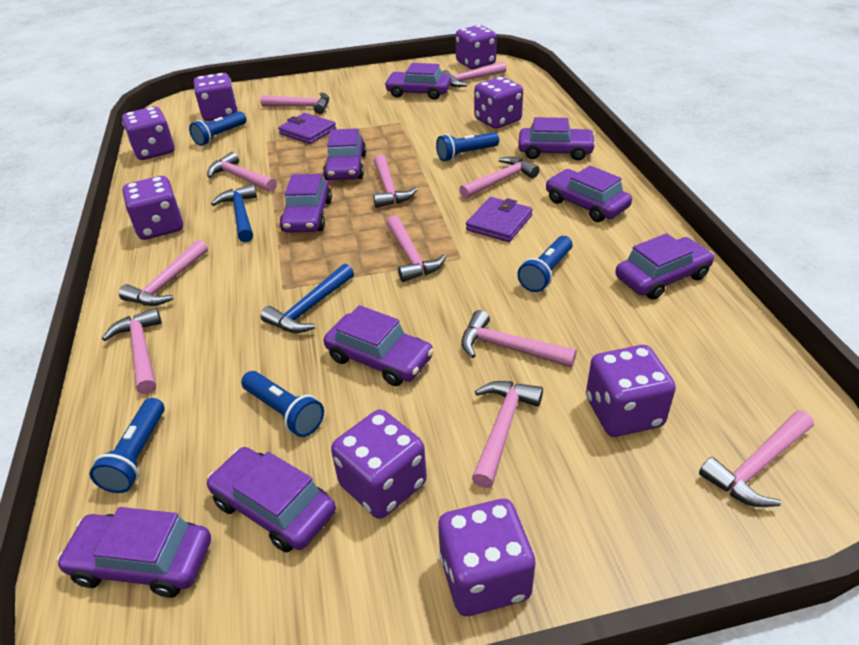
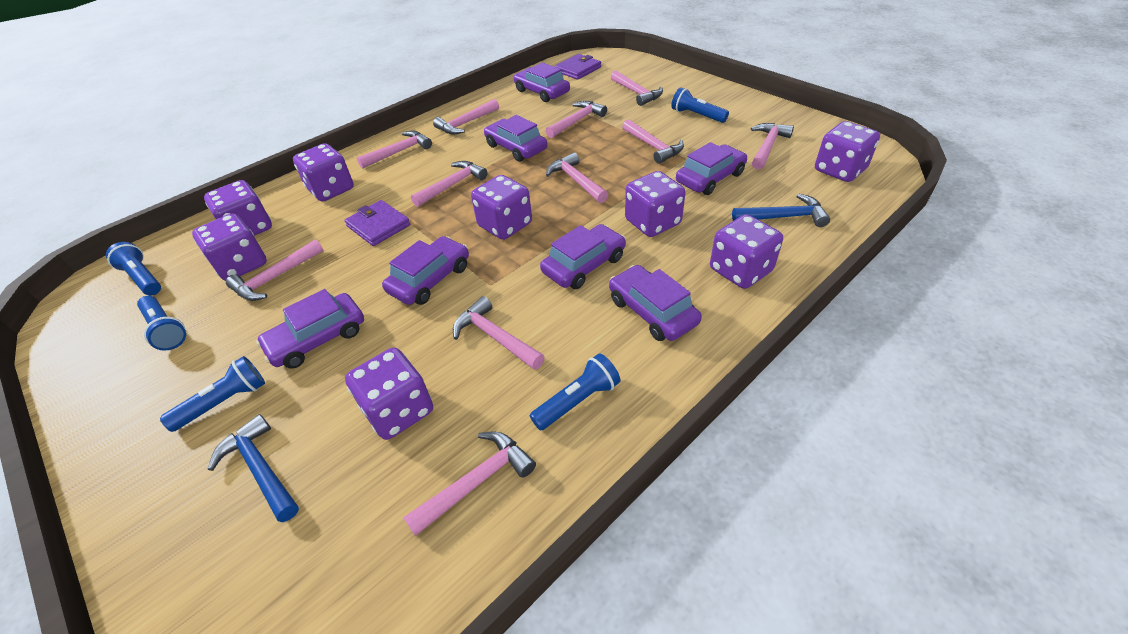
purple car: [57,507,211,598] [207,447,336,553] [280,174,332,232] [323,128,366,180] [324,305,434,386] [384,63,451,100] [518,117,596,160] [546,166,632,222] [615,233,714,300] = 9 -> [256,289,364,369] [382,236,469,305] [484,115,547,162] [514,62,570,102] [540,224,626,289] [609,265,702,341] [676,142,747,195] = 7

